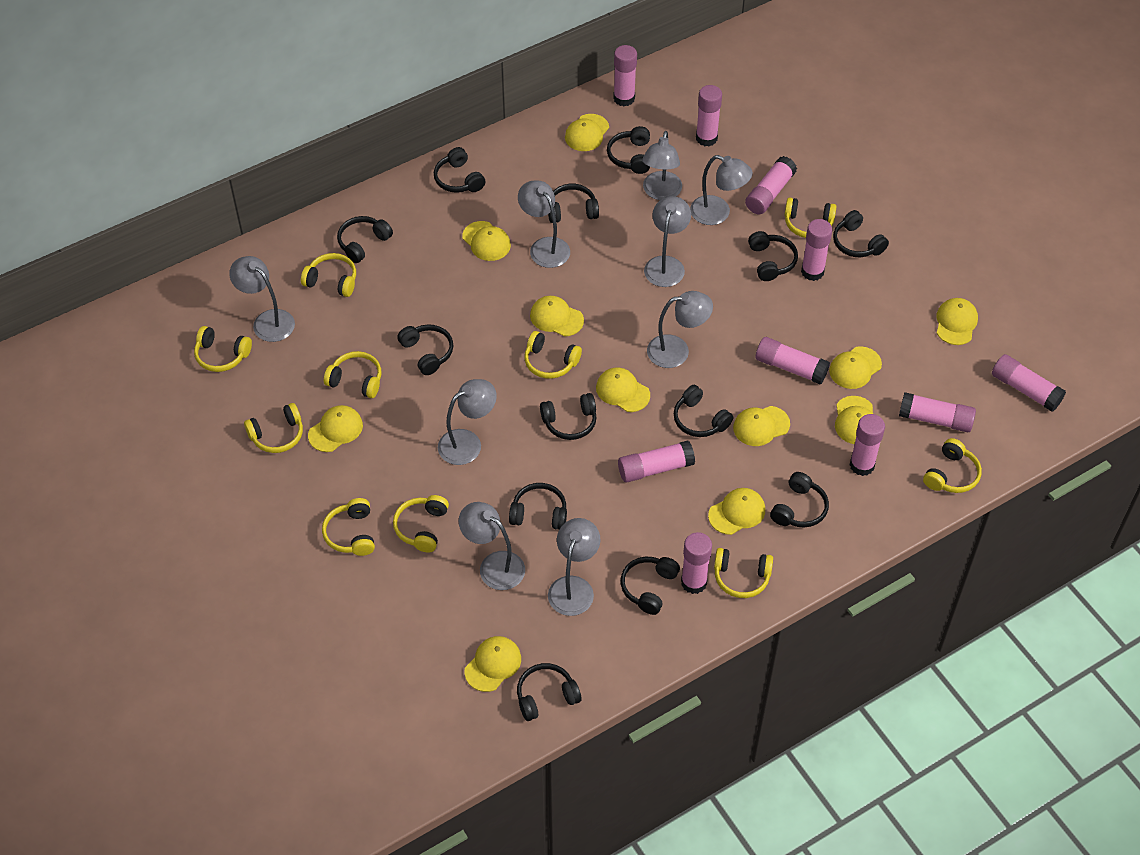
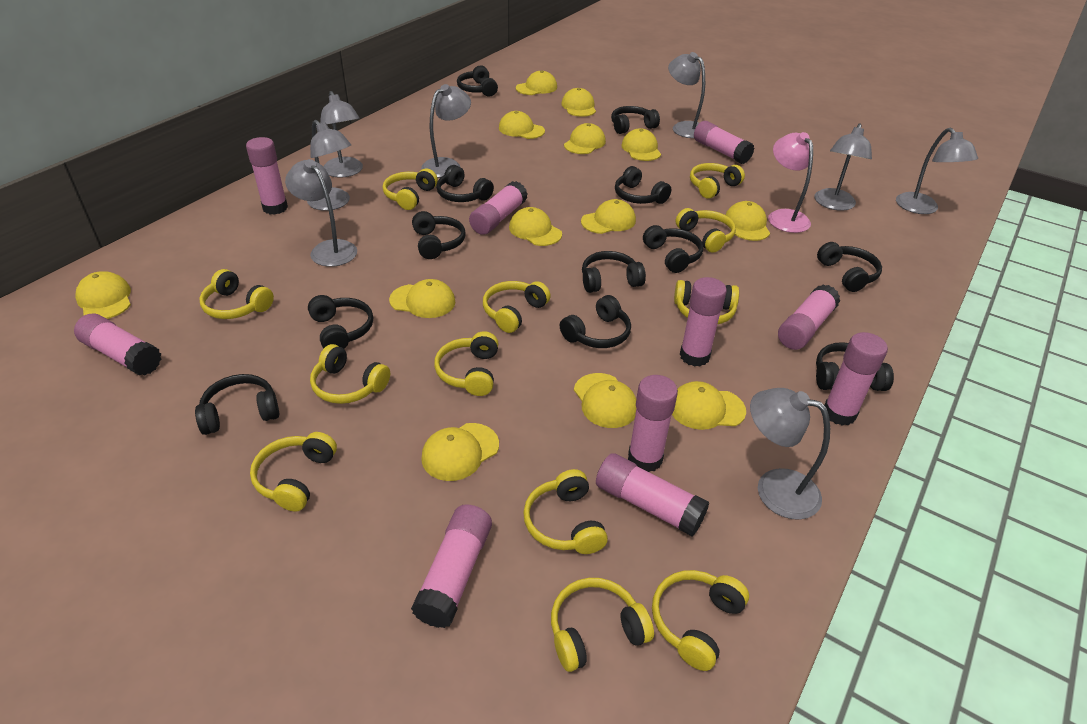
black headphones: [337,216,393,263] [397,324,453,375] [434,147,485,193] [509,483,567,530] [517,663,581,721] [540,393,597,440] [548,184,599,223] [607,126,650,174] [621,557,680,615] [674,385,733,437] [748,231,798,281] [770,472,829,528] [833,210,889,257] = 13 -> [195,374,279,435] [308,295,373,349] [412,211,466,259] [436,165,494,202] [457,66,498,97] [560,295,631,348] [582,251,646,293] [611,106,660,134] [615,166,671,204] [643,225,703,273] [816,342,894,391] [817,242,882,292] = 12
grey lamp: [229,256,295,342] [438,379,497,465] [459,502,525,590] [518,180,570,268] [548,518,600,616] [642,131,682,200] [644,196,691,287] [647,291,713,368] [690,155,753,225] = 9 -> [285,159,357,267] [307,120,351,211] [320,91,363,177] [421,84,471,178] [668,52,705,138] [750,388,830,520] [815,124,872,211] [896,128,978,214] = 8
pink lamp: none = 0 -> [768,132,813,233] = 1
yellow cap: [308,405,363,452] [462,221,511,261] [464,636,521,692] [530,296,584,337] [565,114,609,151] [596,368,650,412] [708,488,765,535] [733,406,790,446] [829,346,882,389] [835,396,873,444] [937,298,978,345] = 11 -> [75,271,131,319] [389,279,455,318] [421,423,499,481] [499,111,545,139] [509,207,562,246] [516,70,557,95] [561,88,596,117] [564,123,606,154] [574,373,636,428] [581,199,636,234] [621,128,661,161] [672,381,746,430] [725,201,770,241] = 13
yellow headphones: [194,326,252,372] [244,403,303,453] [301,253,356,297] [322,498,375,556] [324,351,381,398] [393,495,449,553] [524,331,582,379] [714,548,773,598] [785,198,837,238] [923,438,982,493] = 10 -> [199,269,274,319] [250,432,337,512] [310,344,390,404] [383,169,438,210] [434,331,499,396] [483,281,551,333] [523,469,608,554] [551,578,654,672] [652,570,749,671] [674,280,739,324] [676,208,736,253] [690,163,745,199] = 12

